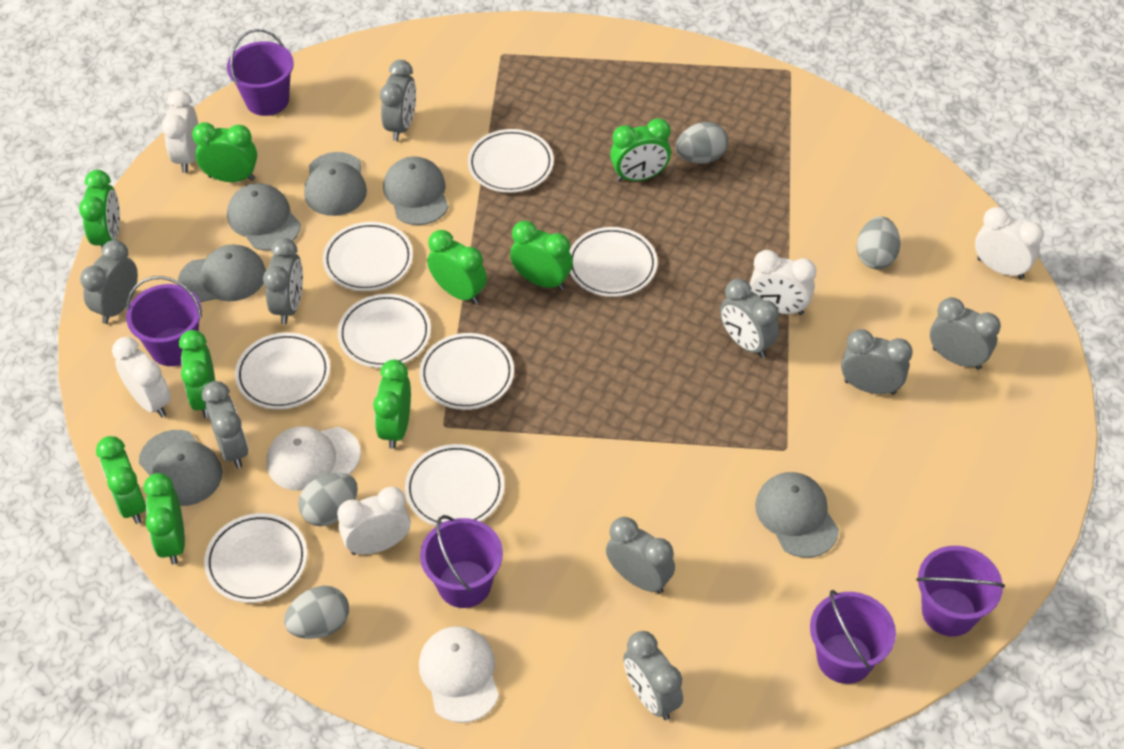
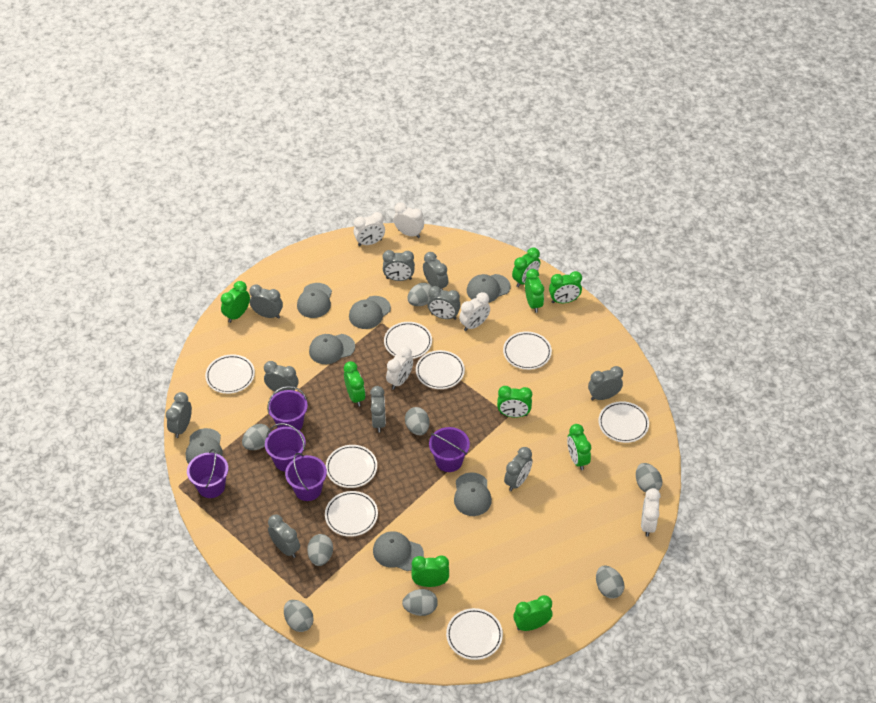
grey cap: [139,430,223,506] [178,244,266,302] [227,183,301,251] [304,152,367,216] [383,156,448,225] [755,472,839,558] = 6 -> [186,428,223,464] [297,283,332,318] [309,334,355,364] [349,296,391,329] [373,531,424,571] [454,472,492,516] [467,274,511,303] = 7
grey clock: [80,240,138,324] [202,381,248,468] [263,238,303,324] [380,60,416,141] [606,517,675,594] [623,631,683,720] [720,279,779,358] [841,329,913,395] [930,297,1001,370] = 9 -> [166,392,192,438] [249,284,283,319] [264,361,298,393] [268,514,300,558] [370,386,386,432] [383,250,415,281] [423,252,448,290] [427,286,461,320] [504,447,533,491] [588,366,623,400] = 10
grey egg: [284,586,349,639] [298,472,358,526] [676,122,728,164] [856,216,900,269] = 4 -> [242,424,271,450] [284,600,314,632] [307,534,333,566] [402,589,438,616] [405,407,429,435] [407,283,432,306] [596,566,624,599] [636,463,662,493] = 8
white cap: [267,426,361,491] [419,626,499,723] = 2 -> none = 0

